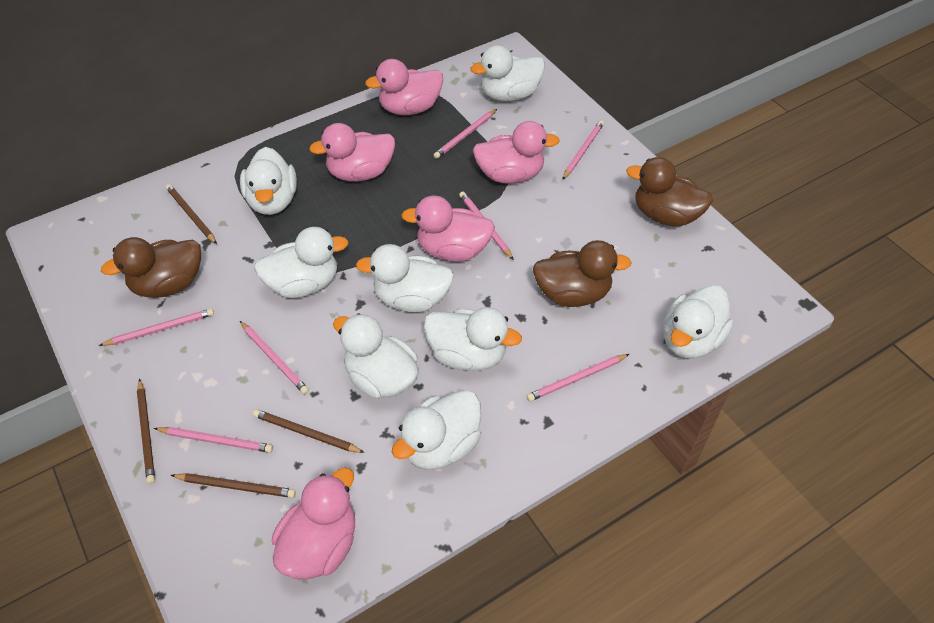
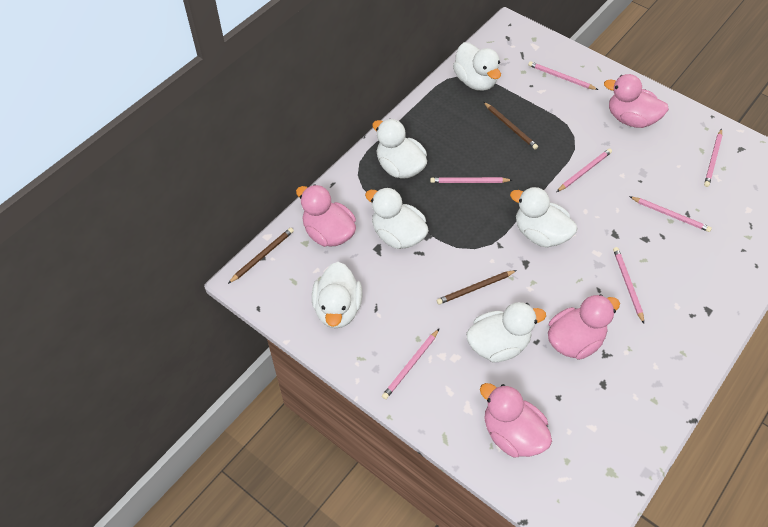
brown duck: [101,237,201,298] [533,240,632,307] [626,157,713,226] = 3 -> none = 0
brown pencil: [137,379,155,484] [166,184,217,244] [171,473,296,498] [253,409,365,453] = 4 -> [228,228,294,284] [437,270,517,305] [484,102,538,150] = 3
pink duck: [272,467,355,579] [309,123,395,182] [365,59,443,115] [401,195,495,262] [473,121,560,184] = 5 -> [296,184,356,247] [480,383,552,457] [548,294,620,360] [604,74,669,128] = 4
white duck: [240,147,297,215] [254,227,349,298] [333,313,419,399] [356,244,454,312] [392,390,481,470] [424,307,522,371] [471,45,545,101] [664,285,734,359] = 8 -> [312,262,362,329] [365,187,429,249] [372,119,427,178] [453,42,501,91] [466,302,546,362] [510,187,577,248] = 6

